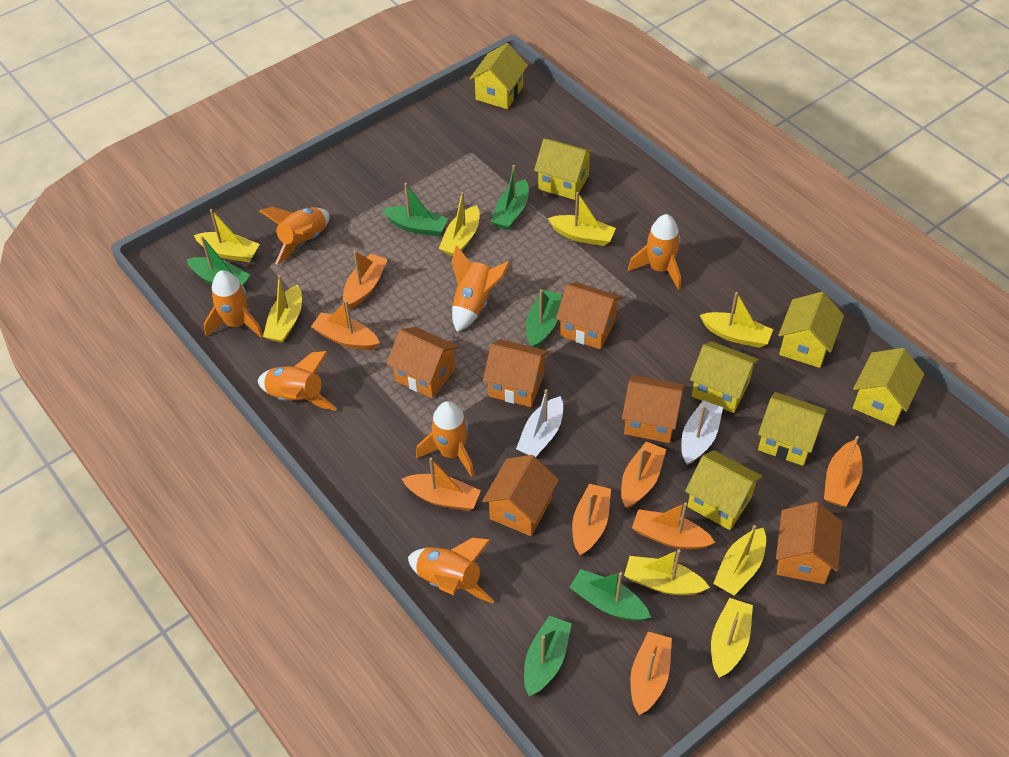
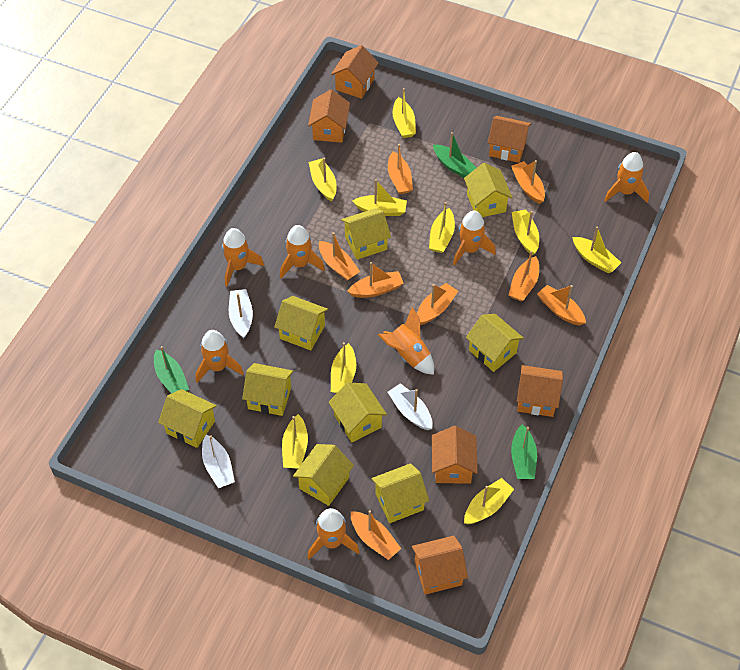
green boat: [187,236,250,286] [382,183,448,236] [491,165,529,230] [524,616,572,696] [526,290,562,348] [569,569,651,621] = 6 -> [154,346,189,394] [433,132,477,178] [511,424,537,479] = 3
white boat: [516,389,563,457] [681,400,723,465] = 2 -> [202,435,235,488] [229,289,253,338] [388,383,433,430] = 3
yellow boat: [193,209,260,262] [263,275,302,343] [439,192,480,256] [548,192,616,246] [624,549,710,595] [700,292,773,348] [711,598,753,678] [713,525,766,596] = 8 -> [282,414,308,468] [309,158,336,202] [331,342,356,393] [352,179,407,216] [393,88,416,138] [429,202,455,253] [464,478,514,524] [512,209,539,255] [572,227,621,273] = 9
yellow house: [470,43,528,109] [534,139,594,200] [685,450,763,530] [690,341,759,413] [758,392,827,466] [778,292,844,368] [853,348,925,426] = 7 -> [158,389,217,448] [242,363,293,416] [274,296,328,350] [293,444,354,506] [328,382,387,442] [341,208,391,259] [371,463,429,523] [464,163,513,217] [466,314,524,372] = 9

